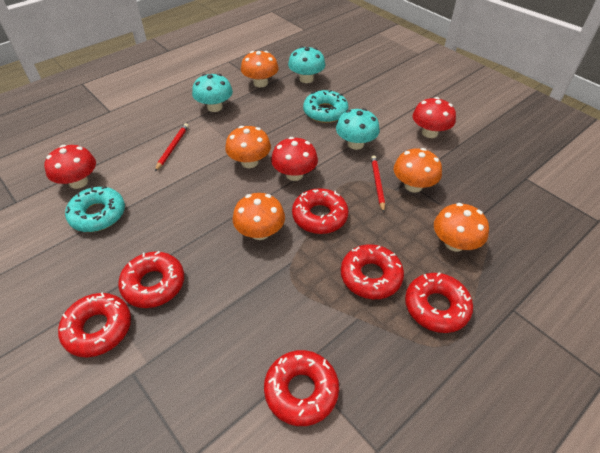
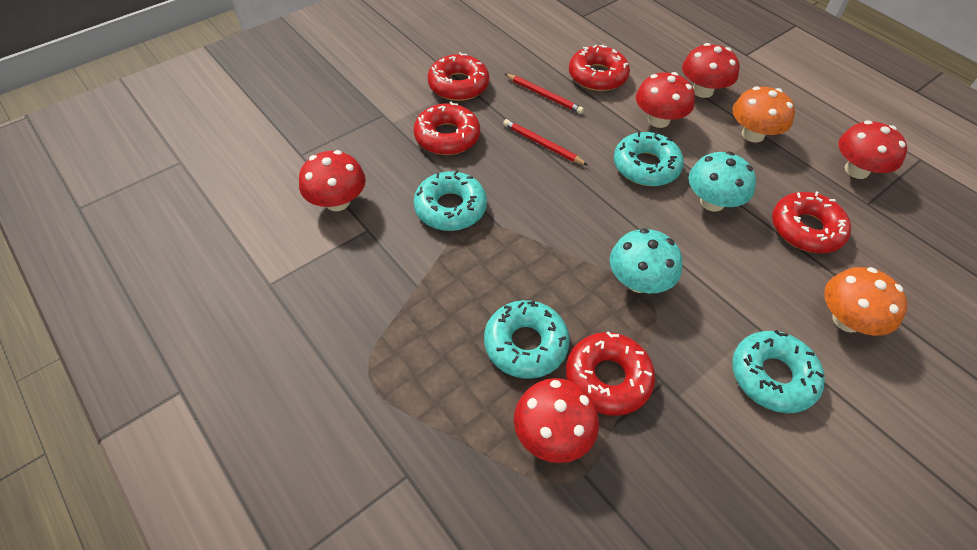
orange mushroom: [225,126,271,168] [233,193,285,240] [241,51,279,87] [394,148,442,192] [434,203,489,252] = 5 -> [733,86,795,143] [824,267,907,336] = 2
red donut: [58,293,131,357] [118,251,184,308] [264,350,339,426] [292,188,348,234] [341,244,404,299] [405,272,473,333] = 6 -> [414,102,480,155] [428,52,489,101] [566,331,655,416] [569,45,630,91] [772,191,851,253] = 5
red mushroom: [44,145,96,189] [271,137,318,181] [413,97,456,138] = 3 -> [299,150,366,211] [514,378,599,463] [636,72,695,128] [682,43,739,98] [838,121,907,179] = 5
turquoise donut: [65,186,125,232] [303,90,349,123] = 2 -> [414,170,487,231] [484,300,570,379] [614,131,684,186] [732,330,825,413] = 4
turquoise mushroom: [192,74,233,112] [288,46,325,83] [336,108,380,150] = 3 -> [610,228,682,293] [688,151,756,212] = 2

